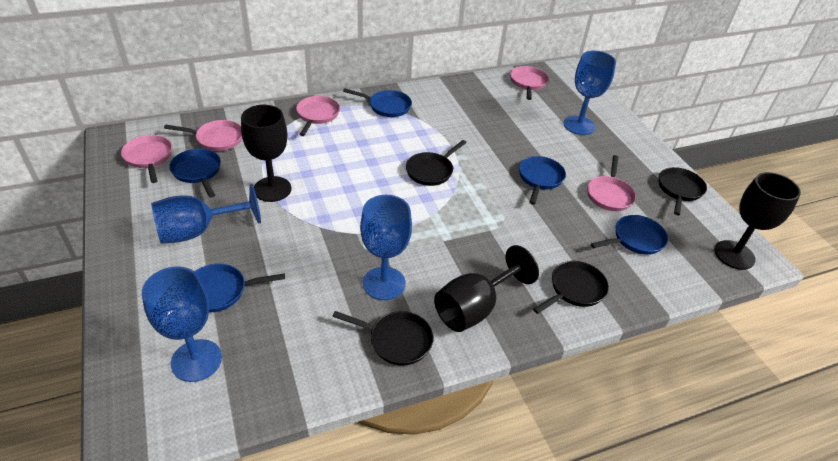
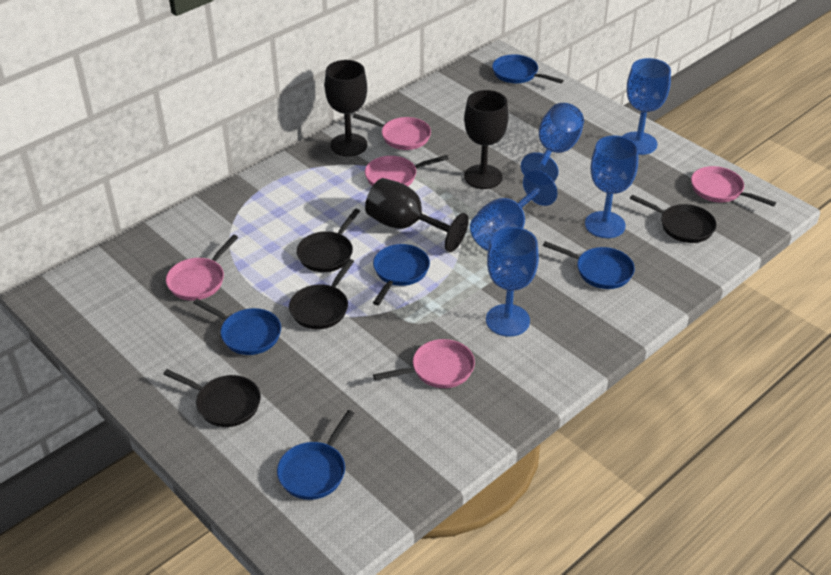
blue goblet: [142,267,222,382] [151,184,261,244] [360,195,412,300] [563,51,616,135] = 4 -> [470,170,558,251] [486,227,539,337] [521,103,584,181] [585,136,638,238] [622,58,671,155] = 5

